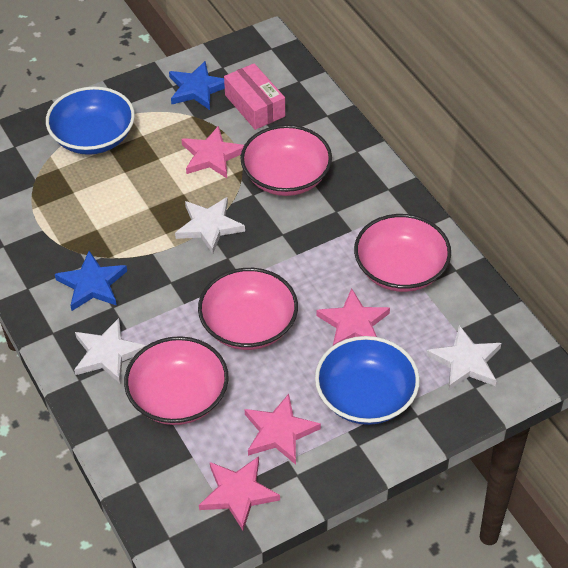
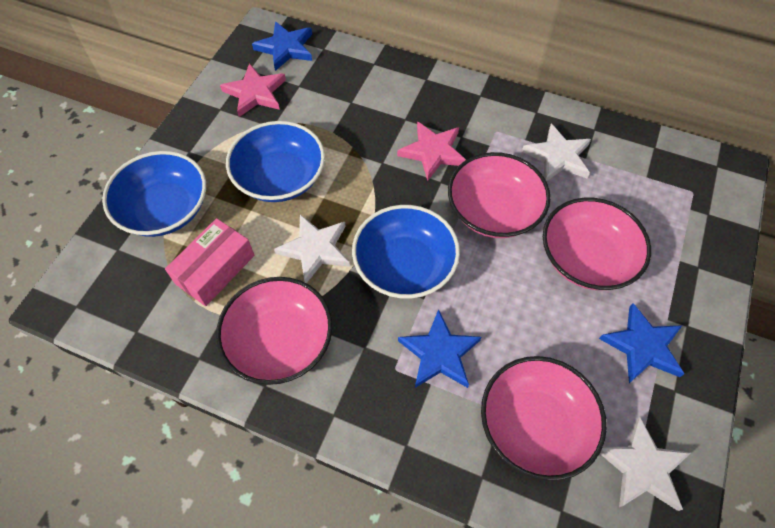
blue bowl: [46,87,135,155] [315,336,420,425] = 2 -> [102,151,206,237] [226,121,325,202] [352,205,460,299] = 3
blue star: [55,251,127,311] [169,61,225,110] = 2 -> [252,21,312,71] [398,309,481,388] [599,303,684,383] = 3
pink star: [181,126,244,178] [199,456,280,530] [244,394,321,465] [316,288,390,346] = 4 -> [220,63,286,117] [397,121,466,181] = 2

